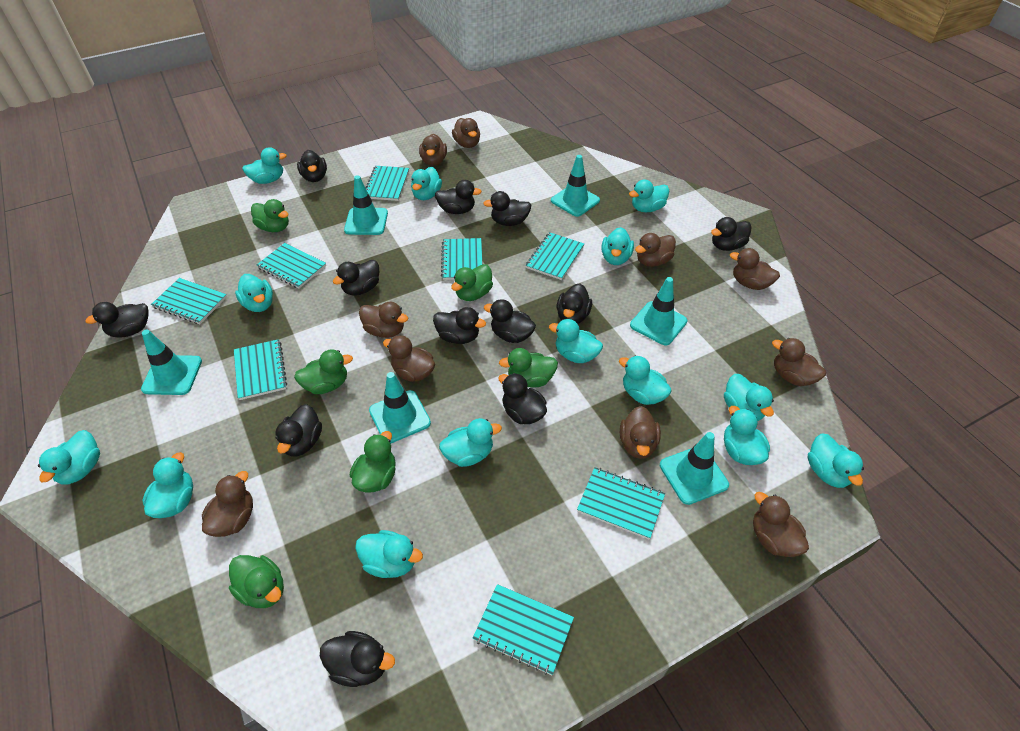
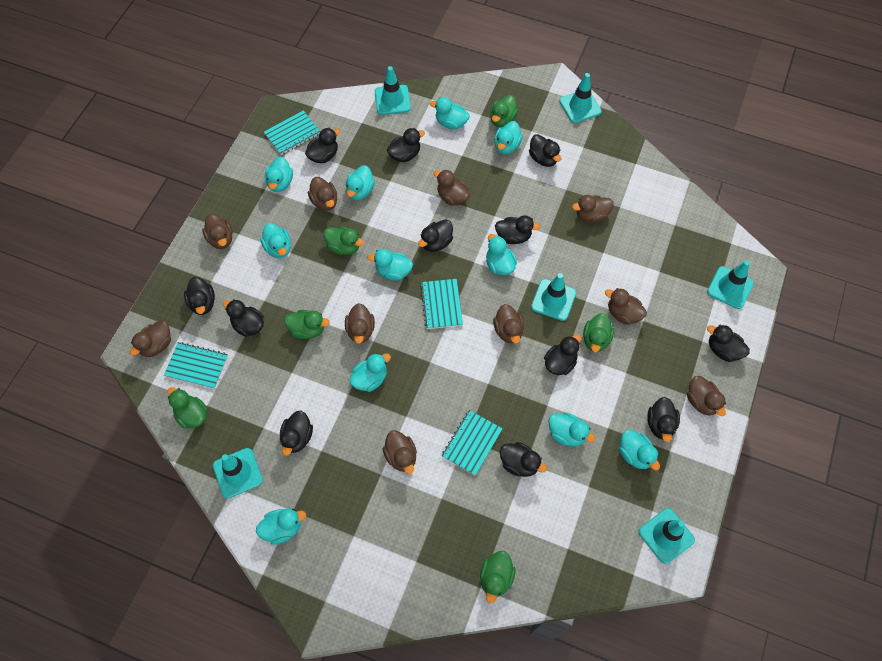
turquoise duck: [38,430,100,485] [142,452,193,518] [235,274,273,312] [242,147,287,184] [355,530,423,578] [411,167,442,200] [439,418,502,467] [549,319,603,363] [601,227,634,265] [619,356,672,405] [629,179,669,212] [724,374,774,421] [724,406,770,465] [807,433,864,488] = 14 -> [256,508,306,545] [260,223,291,258] [265,156,293,192] [346,165,375,200] [349,353,391,392] [368,249,413,280] [430,97,470,129] [486,234,517,275] [494,121,523,154] [548,412,595,446] [619,429,660,470] = 11
turquoise notebook: [151,278,227,324] [234,339,287,400] [257,243,326,289] [366,166,409,201] [441,238,482,280] [473,584,574,675] [526,232,584,280] [577,467,665,539] = 8 -> [164,342,228,389] [264,110,320,155] [420,279,463,329] [442,410,503,475] = 4

